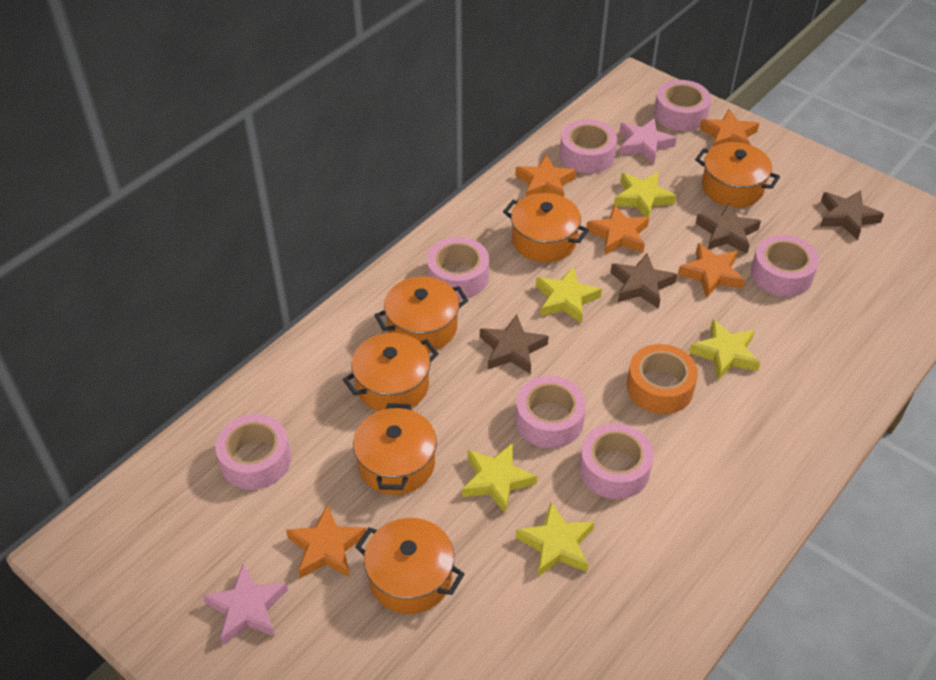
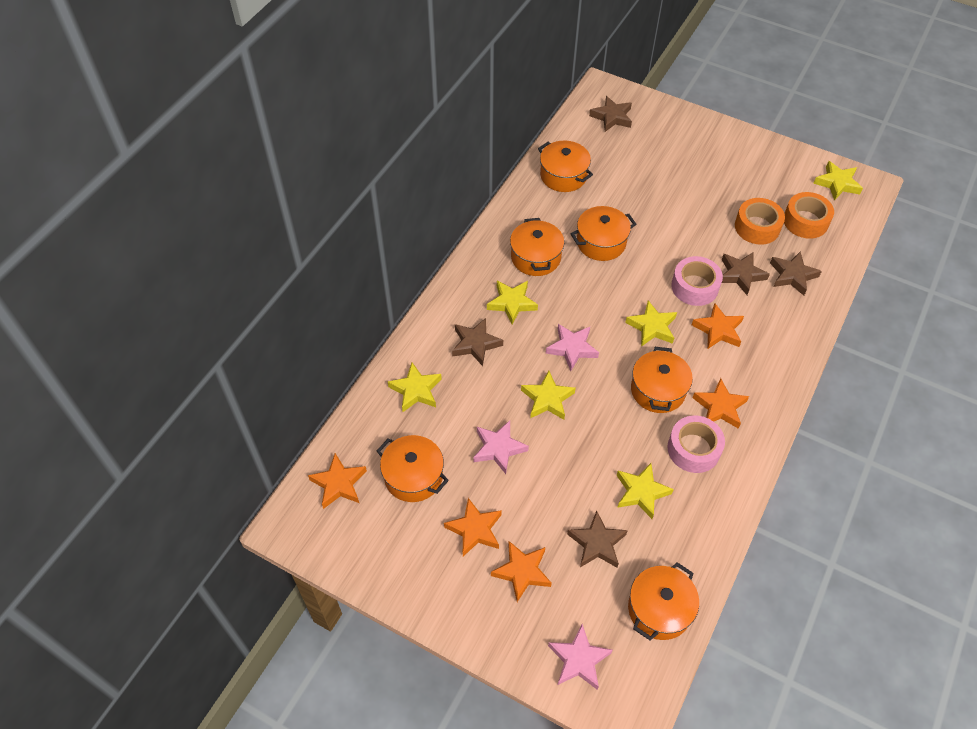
brown star: [480,314,549,374] [611,253,677,309] [696,203,761,254] [820,190,884,240] = 4 -> [452,318,503,366] [567,510,628,568] [589,96,632,132] [722,252,770,295] [770,251,822,296] = 5
orange tape: [627,344,698,414] = 1 -> [735,198,785,245] [784,192,834,239] = 2
pink star: [203,564,288,645] [620,118,677,164] = 2 -> [473,420,529,474] [546,324,599,371] [548,624,613,690] = 3
pink tape: [215,414,291,490] [427,237,489,299] [515,376,586,448] [560,120,617,174] [579,423,654,499] [654,80,711,131] [751,235,819,297] = 7 -> [667,416,725,473] [671,256,723,306] = 2
yellow star: [462,443,537,514] [516,502,594,577] [536,267,602,324] [614,172,676,217] [689,319,760,380] = 5 -> [388,362,442,412] [487,281,538,325] [521,370,576,420] [617,463,674,519] [625,300,677,346] [813,161,863,201] = 6

